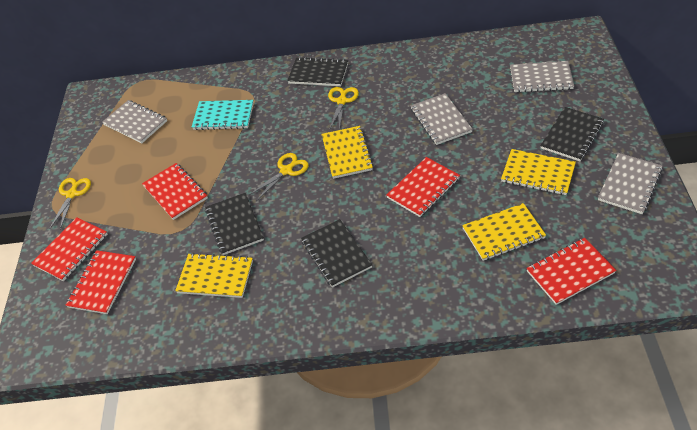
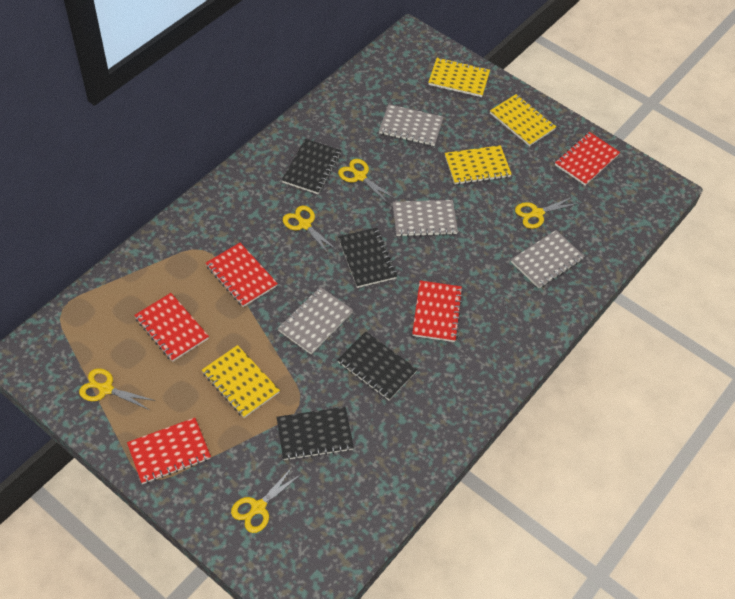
turquoise notebook: [192,100,254,130] = 1 -> none = 0
yellow scissors: [50,178,91,230] [249,153,309,200] [328,87,359,130] = 3 -> [79,368,156,410] [231,468,301,533] [283,206,338,256] [338,159,395,203] [515,196,580,229] = 5

